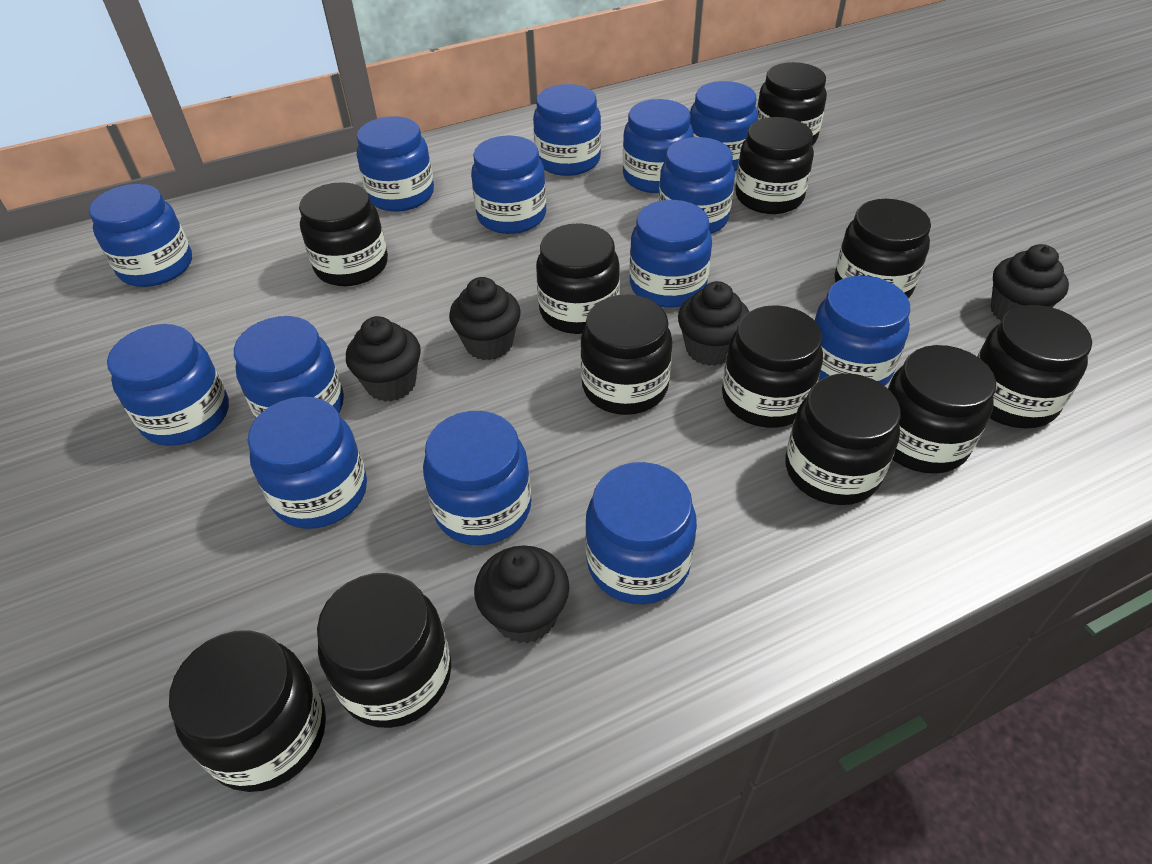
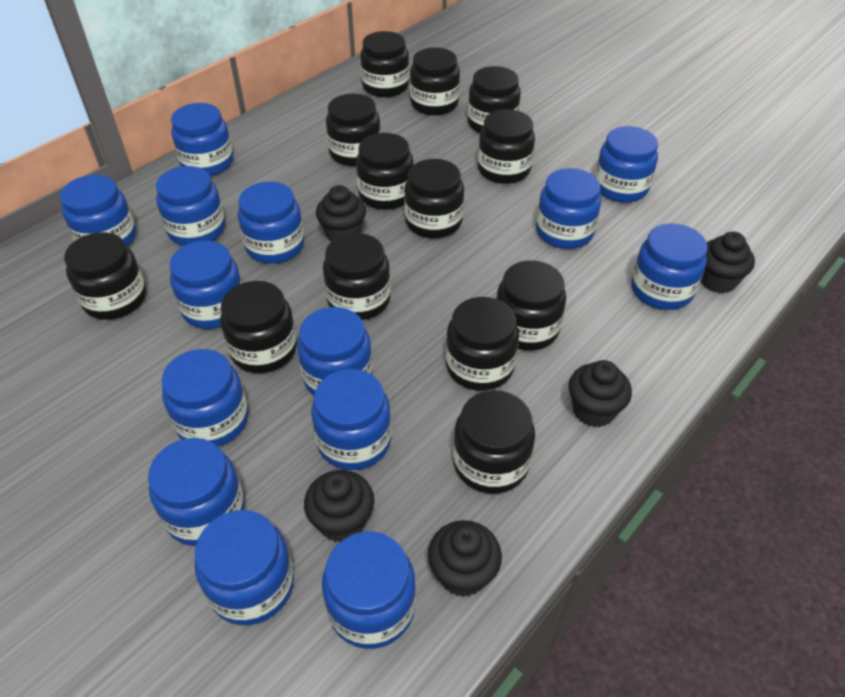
black jar: [169,630,326,792] [299,182,388,286] [317,573,451,728] [536,223,620,334] [580,295,673,415] [722,305,823,428] [735,117,814,214] [757,62,827,145] [785,373,901,505] [835,199,931,298] [888,345,996,474] [977,305,1092,429] = 12 -> [64,232,146,320] [220,281,297,373] [323,233,391,320] [326,94,381,166] [356,133,413,210] [360,31,409,97] [404,159,464,238] [410,47,460,115] [446,297,519,391] [453,390,535,494] [468,66,521,133] [478,109,535,184] [496,260,566,351] = 13

